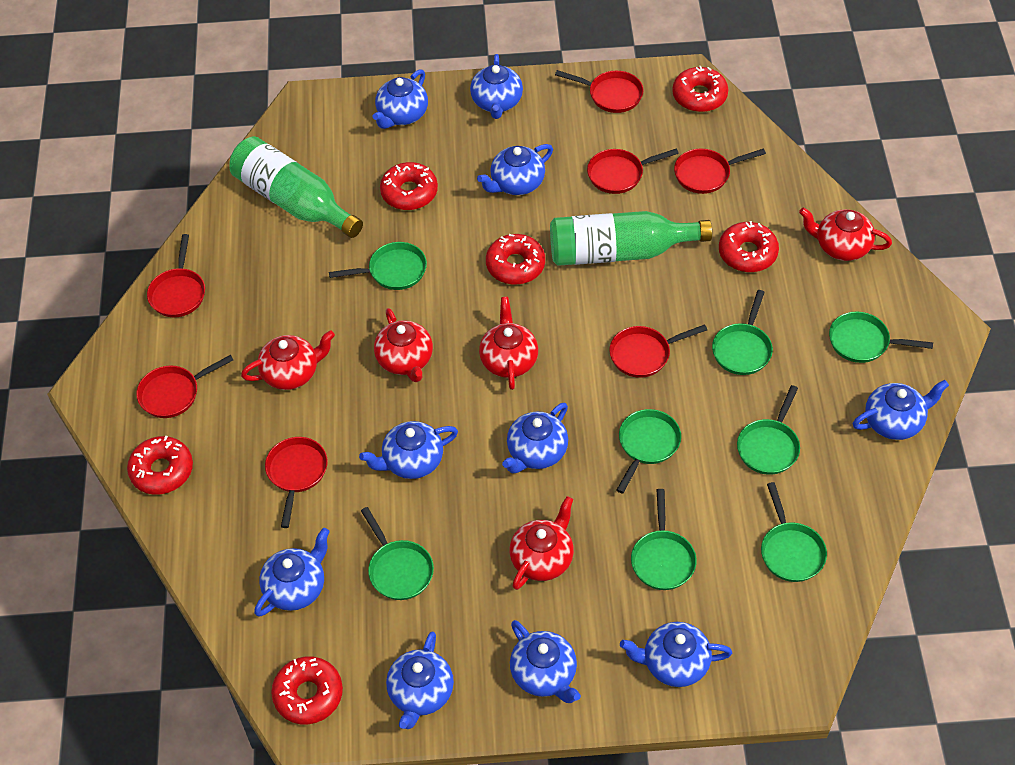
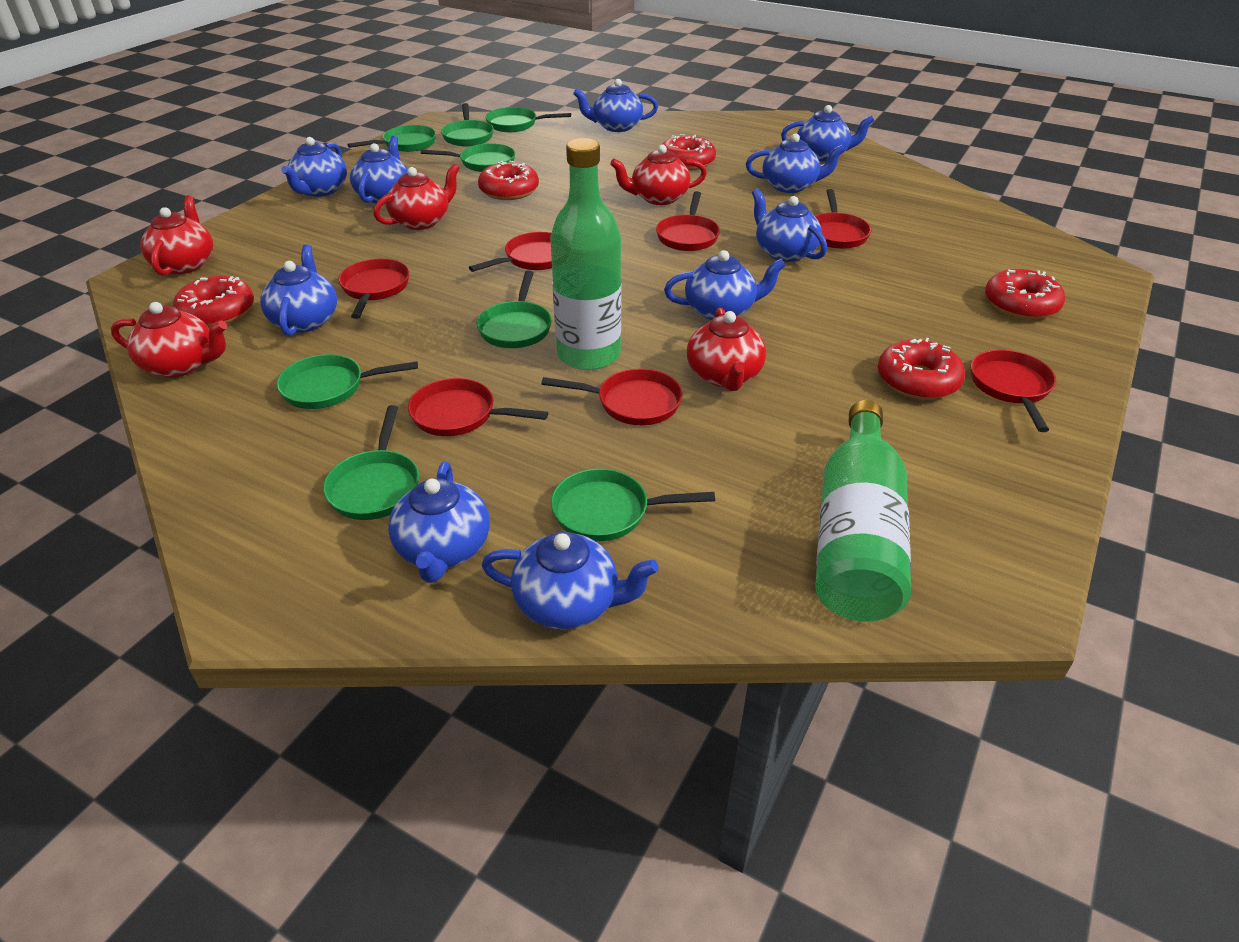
red donut: [127,436,193,495] [271,656,343,724] [380,162,438,210] [486,234,545,285] [672,66,728,112] [719,221,779,272] = 6 -> [173,276,254,327] [478,161,539,200] [662,134,716,171] [878,338,965,400] [985,269,1065,320] = 5

